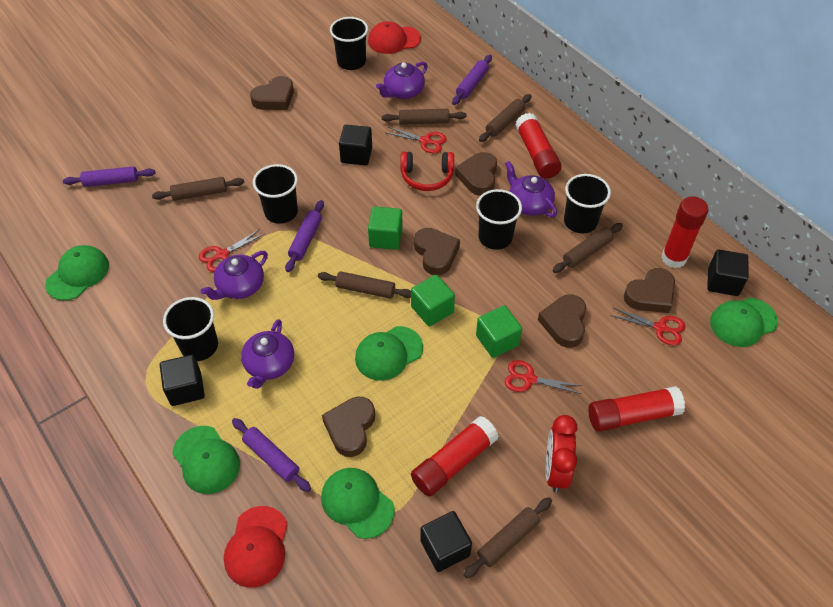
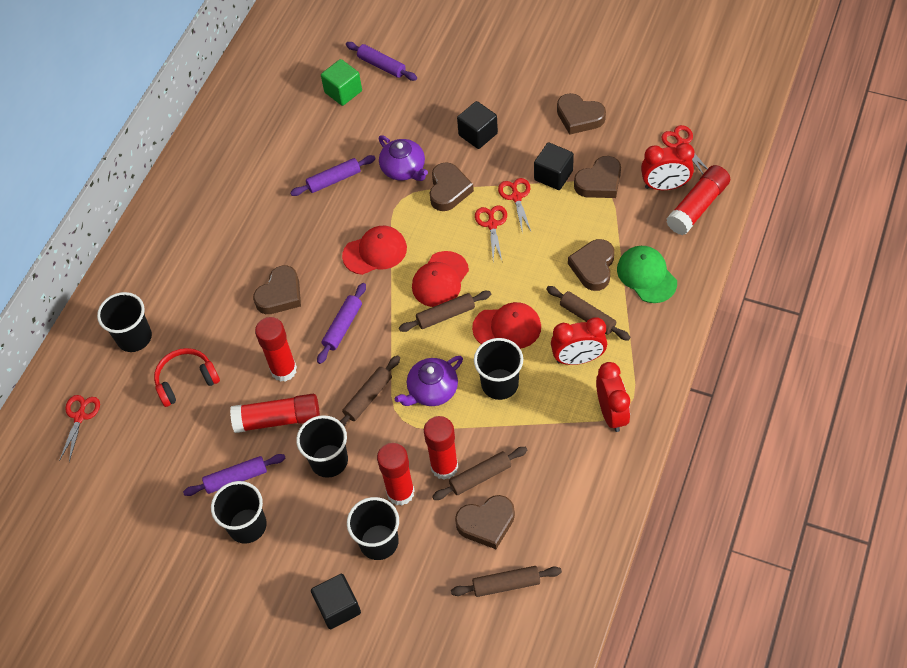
black cube: [160,355,205,406] [339,125,372,165] [420,511,472,572] [707,250,748,296] = 4 -> [311,574,361,629] [457,101,498,149] [534,142,574,190] = 3
brown rolling pin: [152,177,244,201] [318,271,411,299] [382,109,467,125] [463,497,552,578] [479,94,532,142] [553,223,623,273] = 6 -> [340,355,400,427] [399,291,491,332] [432,447,527,500] [451,566,562,597] [546,286,631,341] = 5
green cap: [45,245,109,301] [173,426,240,494] [321,468,394,539] [355,326,423,381] [710,297,778,347] = 5 -> [617,246,677,303] = 1
green cube: [368,206,403,250] [411,275,455,327] [476,305,522,358] = 3 -> [321,59,362,106] = 1
purple teapot: [201,251,268,300] [241,319,294,389] [376,61,428,99] [505,161,557,217] = 4 -> [379,135,428,181] [395,356,463,406] = 2
red cap: [224,506,287,588] [368,21,421,54] = 2 -> [342,226,407,275] [412,251,469,307] [472,302,541,349] = 3
red clock: [546,415,578,492] = 1 -> [551,317,607,365] [596,362,630,432] [641,143,695,190] = 3
red glue stick: [411,416,499,496] [515,113,561,179] [588,386,685,432] [661,196,709,268] = 4 -> [230,394,320,433] [255,317,297,382] [377,443,415,506] [424,416,458,480] [666,165,730,235] = 5

